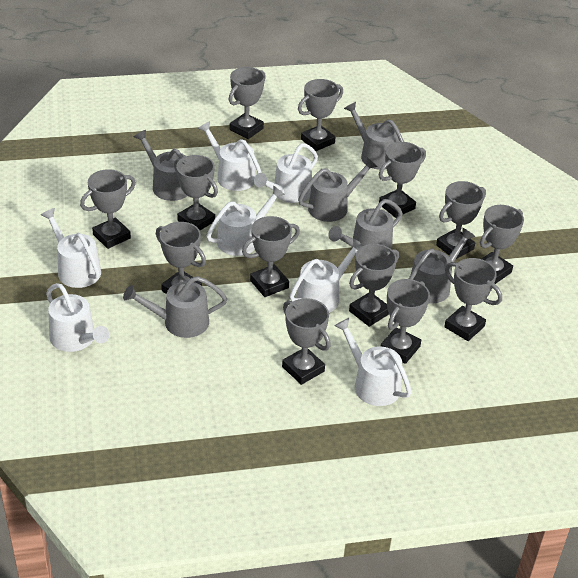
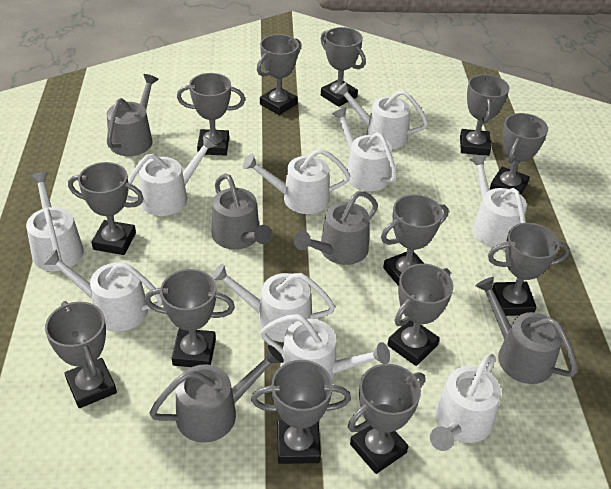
grey watering can: [123,276,227,338] [134,130,187,201] [298,157,377,222] [329,199,403,250] [344,102,404,170] [409,228,476,304] = 6 -> [107,74,159,156] [150,345,284,443] [212,174,273,250] [294,191,378,265] [475,277,578,384] = 5
white watering can: [41,208,101,288] [46,283,109,352] [198,121,262,191] [207,185,285,256] [254,143,318,203] [290,238,364,313] [334,318,412,406] = 7 -> [26,172,84,271] [43,249,163,332] [126,135,217,216] [211,263,335,342] [243,149,351,214] [260,314,390,381] [332,107,397,191] [335,82,428,149] [430,354,501,451] [470,155,527,249] = 10

